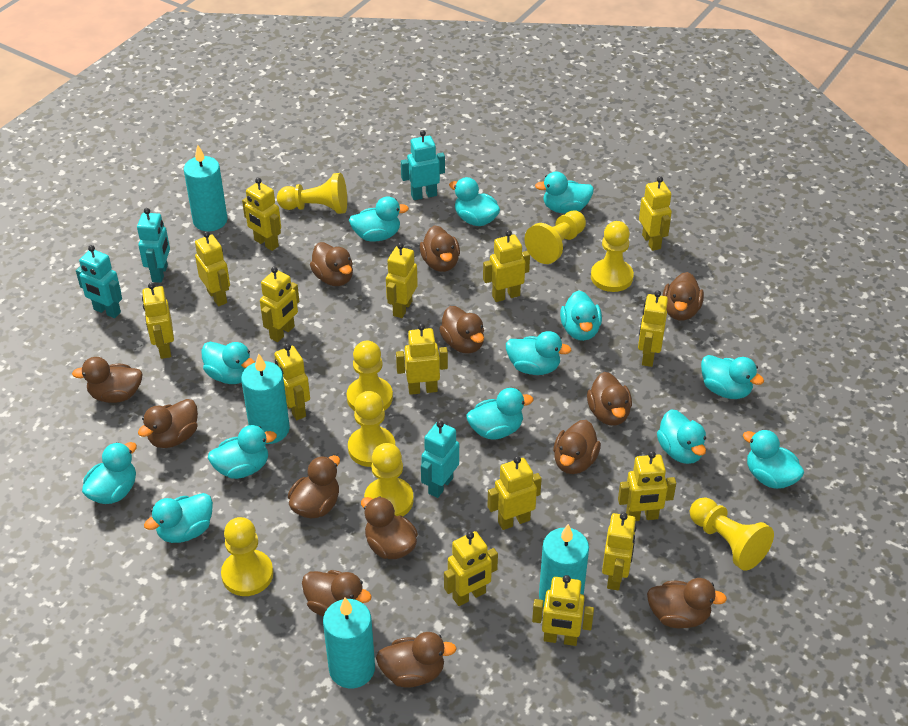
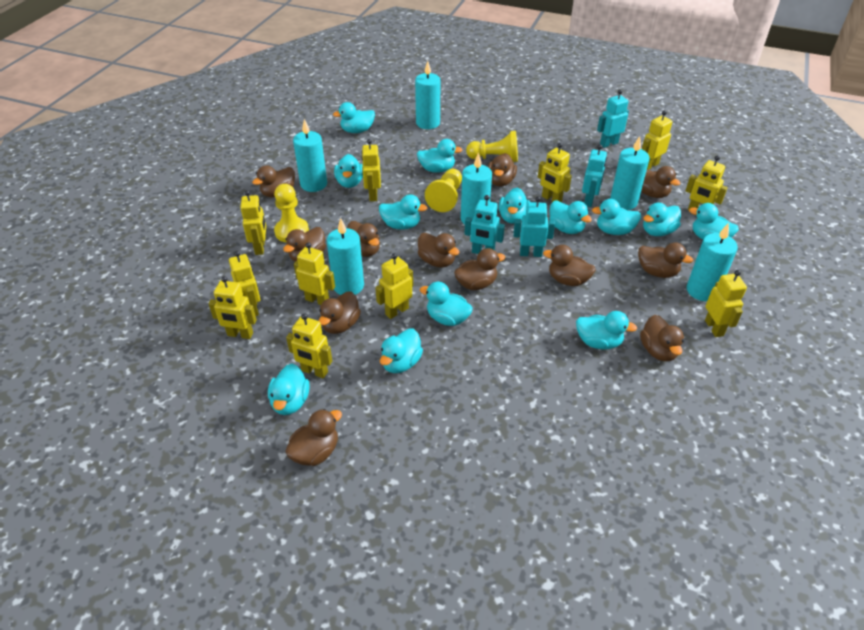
brown duck: [72,357,143,403] [138,399,198,448] [288,455,340,519] [302,570,372,617] [310,242,353,286] [361,496,418,559] [376,632,457,688] [420,225,460,272] [439,306,484,354] [553,420,601,474] [587,372,632,426] [647,578,727,628] [663,272,704,321] = 13 -> [252,165,295,198] [283,227,326,262] [285,409,342,466] [318,291,361,334] [347,221,380,257] [418,233,459,268] [454,248,505,290] [488,153,517,186] [543,245,596,286] [638,243,693,278] [640,315,684,361] [641,166,680,198] = 12
turquoise candle: [184,145,228,231] [241,353,290,444] [323,598,375,688] [539,524,589,607] = 4 -> [293,119,327,192] [327,218,364,295] [415,61,441,129] [461,153,492,224] [610,136,650,210] [687,223,738,301] = 6
yellow pawn: [221,517,273,596] [277,173,347,214] [347,340,393,411] [348,391,395,467] [364,443,414,516] [524,210,586,264] [591,221,634,292] [690,497,774,571] = 8 -> [274,184,309,242] [425,169,462,212] [466,131,518,162] = 3
yellow robot: [142,283,174,359] [195,231,230,306] [242,178,281,251] [260,267,299,342] [274,344,310,420] [386,243,418,318] [396,324,448,395] [444,531,498,606] [483,230,530,302] [487,456,542,530] [532,575,594,646] [602,512,636,590] [618,451,676,521] [638,290,668,367] [639,176,672,251] = 15 -> [208,276,257,339] [229,251,260,316] [240,190,266,255] [286,313,332,378] [294,242,335,305] [361,139,381,201] [375,253,413,319] [538,143,572,202] [642,110,672,170] [685,155,728,211] [705,270,747,337] = 11

